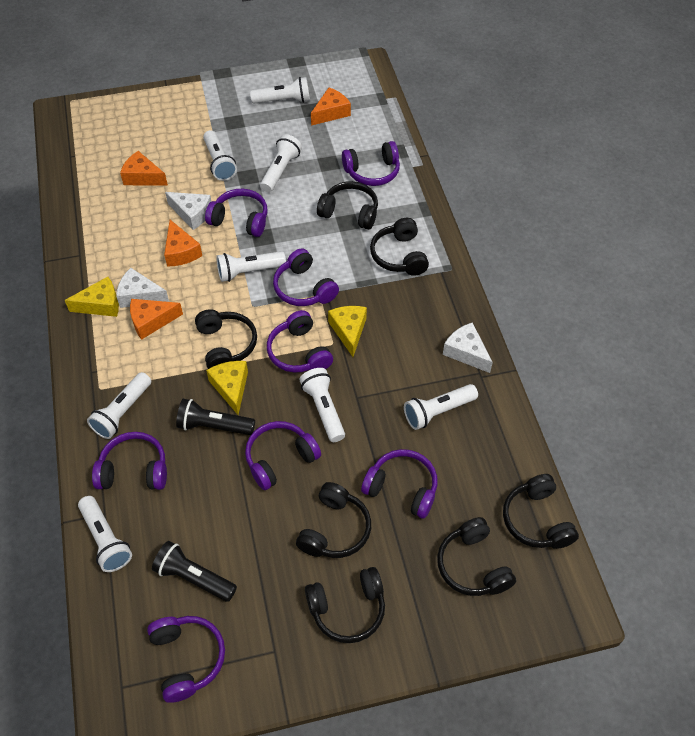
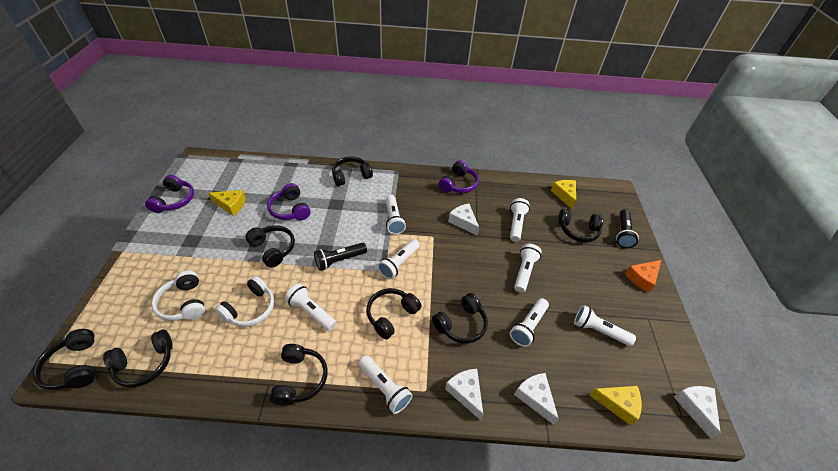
black headphones: [195,309,257,369] [296,482,371,558] [305,567,385,643] [317,181,378,230] [370,218,429,276] [437,517,516,596] [503,474,579,549] = 7 -> [32,329,95,390] [103,329,173,388] [245,225,295,268] [270,344,328,406] [332,156,373,186] [366,288,421,340] [432,293,488,344] [558,209,604,242] = 8
orange cheese: [120,151,168,186] [130,299,183,340] [164,220,202,267] [311,88,351,126] = 4 -> [625,260,661,293] = 1
purple headphones: [92,432,167,490] [147,616,225,703] [205,189,267,237] [245,421,321,490] [267,310,333,372] [273,248,339,306] [342,141,400,186] [361,449,437,519] = 8 -> [145,175,194,213] [267,183,311,220] [439,160,479,193] = 3
white cheese: [116,268,169,308] [165,192,211,230] [443,323,493,373] = 3 -> [445,369,483,420] [448,204,479,235] [514,373,559,425] [674,386,721,439] = 4
white headphones: none = 0 -> [152,270,205,321] [215,276,274,327] = 2

